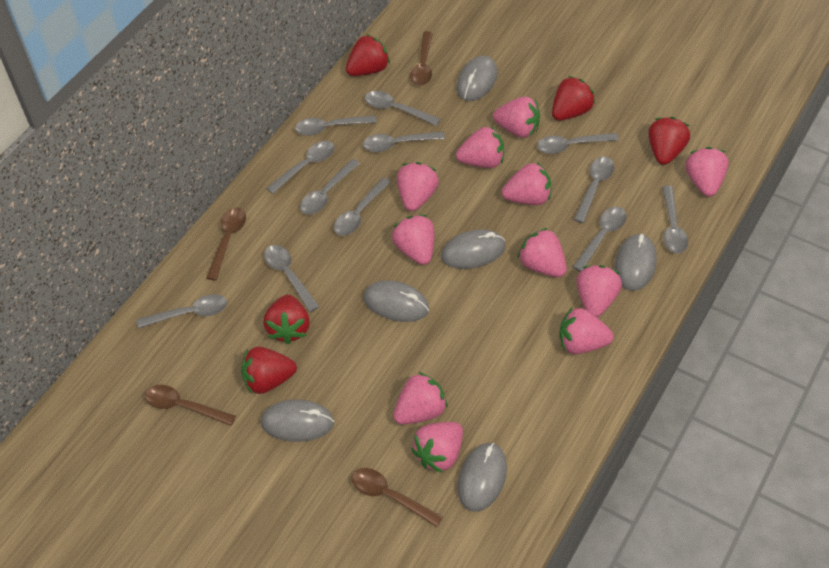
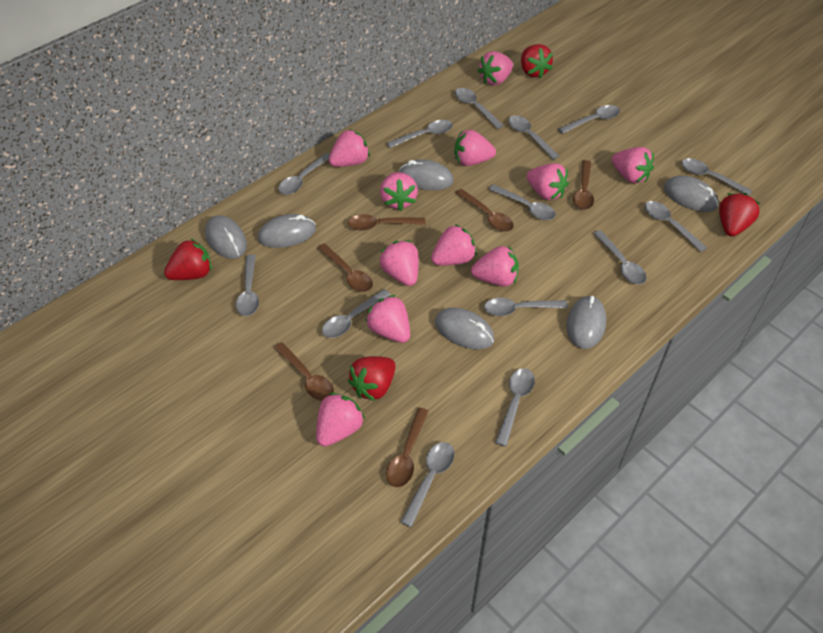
brown spoon: [145,385,236,426] [206,208,246,281] [352,468,443,527] [410,31,433,86] = 4 -> [274,342,334,401] [317,243,373,292] [348,214,426,231] [386,408,429,487] [456,189,514,232] [573,160,594,210] = 6
grey spoon: [137,294,227,329] [264,245,319,312] [266,141,335,194] [295,115,377,136] [300,159,360,214] [334,177,391,236] [363,131,445,152] [365,91,440,126] [537,133,619,154] [573,207,627,272] [574,157,614,223] [662,186,688,254] = 12 -> [236,255,259,316] [278,153,330,195] [322,289,391,338] [387,120,453,148] [400,442,455,528] [455,88,504,129] [484,298,568,316] [488,184,556,220] [495,368,535,447] [508,116,559,160] [558,105,620,134] [593,230,647,284] [644,201,707,252] [681,158,752,196] = 14
red strawberry: [241,347,297,394] [264,295,310,345] [346,34,390,76] [552,76,595,120] [648,117,690,165] = 5 -> [164,239,212,280] [348,356,396,401] [521,44,553,78] [719,193,760,237] = 4

